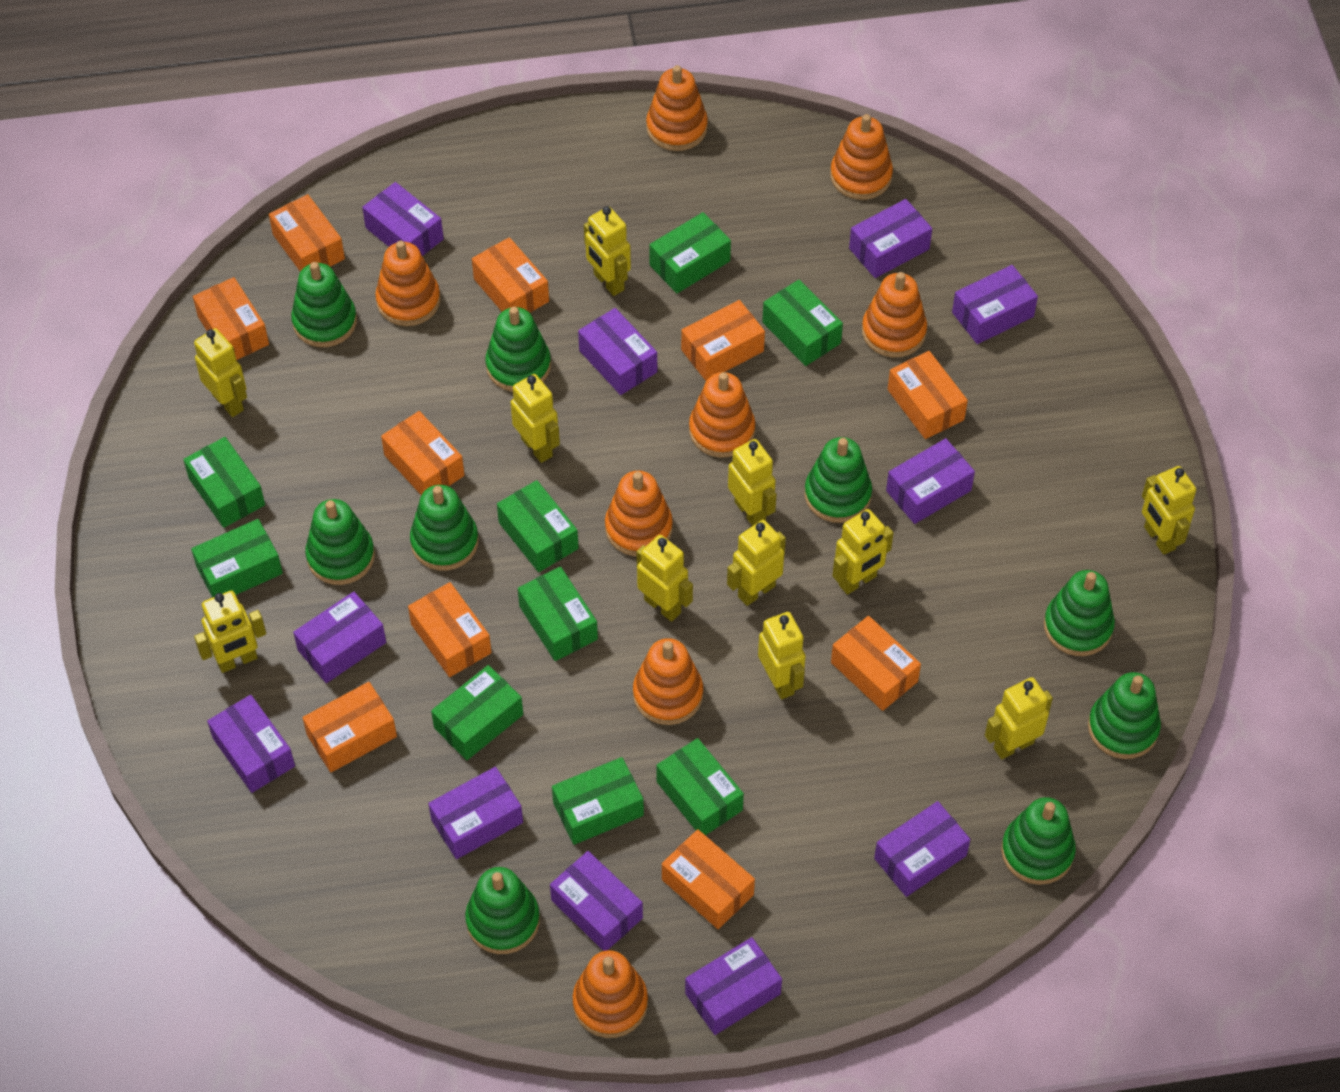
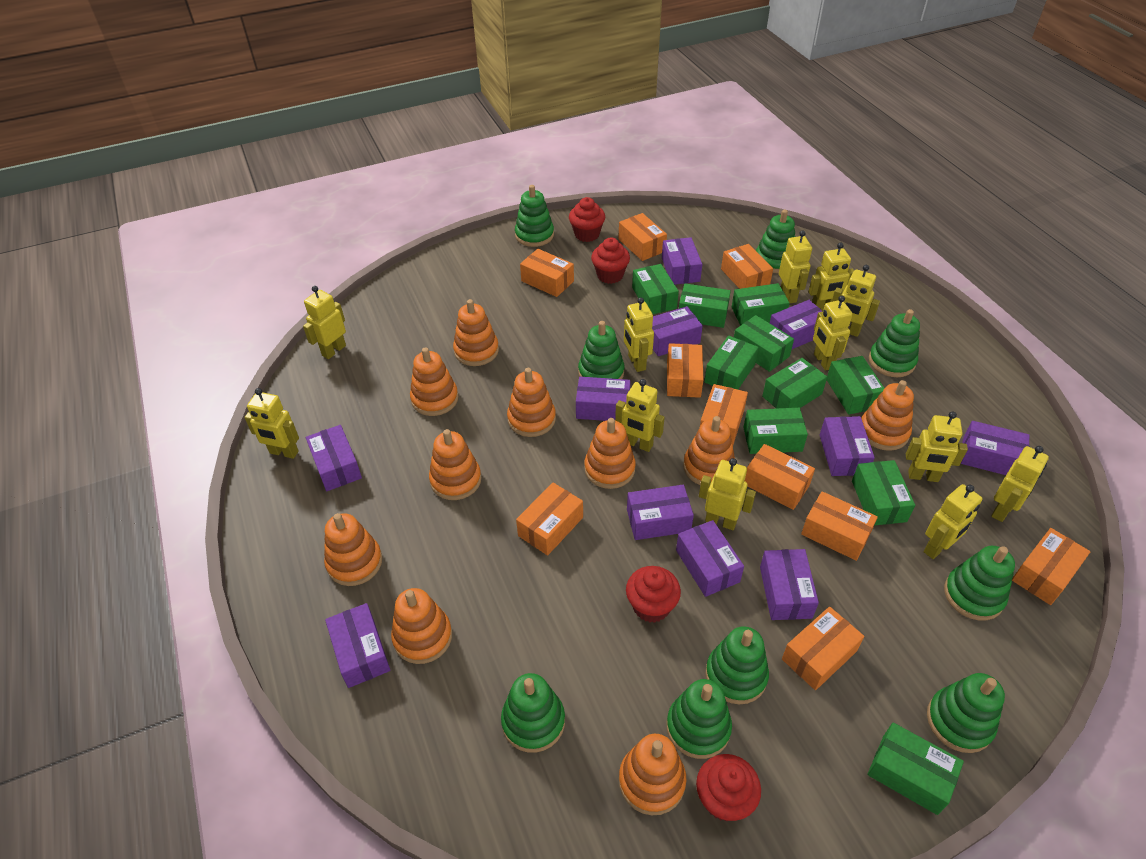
green box: [183,437,265,528] [191,519,283,598] [431,665,523,760] [497,480,579,572] [518,567,598,661] [552,757,644,845] [649,212,731,293] [656,738,744,835] [762,280,843,366] = 9 -> [632,264,679,314] [679,283,731,328] [704,335,759,390] [732,283,790,326] [734,315,794,372] [743,408,808,454] [762,358,827,408] [827,356,884,415] [852,460,915,525] [868,723,964,815] = 10
orange stacking toy: [375,241,440,326] [572,950,648,1038] [605,471,673,556] [633,638,703,725] [646,65,708,151] [689,372,755,458] [830,114,893,200] [862,272,927,357] = 8 -> [324,513,382,586] [391,588,452,664] [410,347,458,416] [429,429,481,500] [453,299,499,366] [507,368,556,437] [584,418,636,489] [619,734,686,815] [683,416,735,485] [861,380,914,451] = 10
red cupcake: none = 0 -> [569,197,605,242] [591,237,630,284] [626,566,681,623] [696,754,761,821] = 4
yellow robot: [194,328,247,417] [194,590,266,673] [511,374,560,463] [584,206,631,296] [637,535,693,622] [727,520,786,606] [728,439,777,526] [758,612,806,699] [832,509,894,595] [985,677,1053,759] [1142,466,1196,555] = 11 -> [244,388,299,459] [303,286,346,359] [615,379,665,452] [624,297,654,372] [699,458,756,530] [779,230,812,303] [808,243,854,311] [813,296,853,371] [832,265,880,337] [906,411,968,482] [923,484,982,559] [991,446,1049,522] = 12

